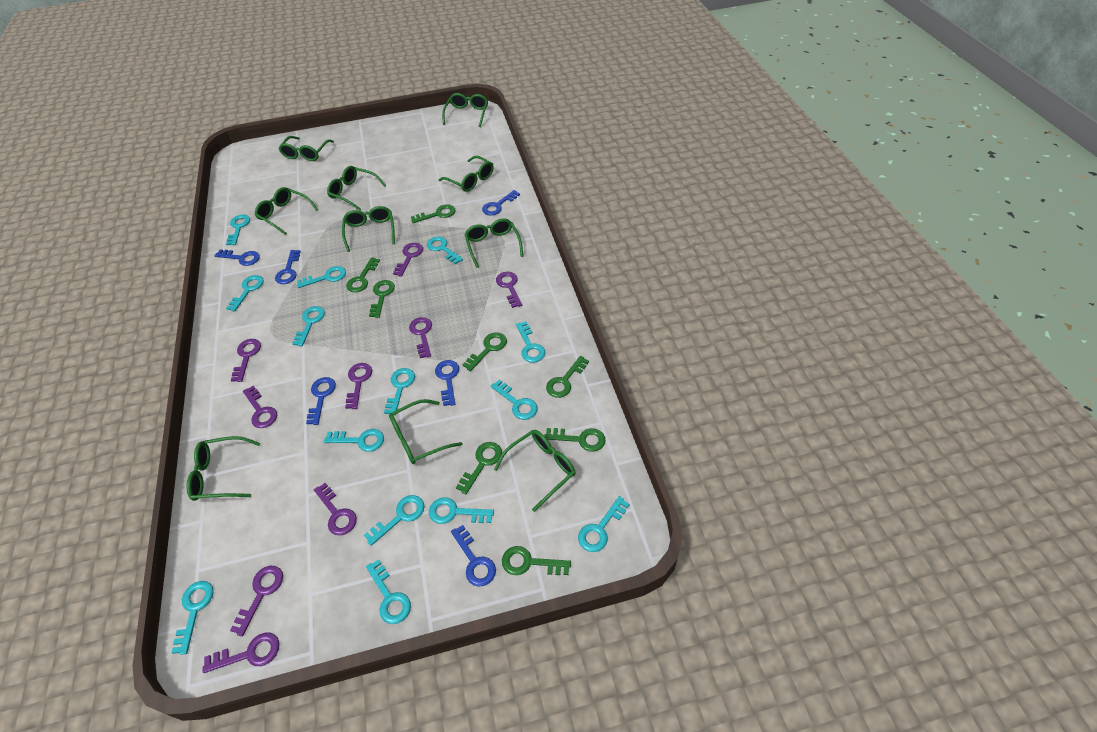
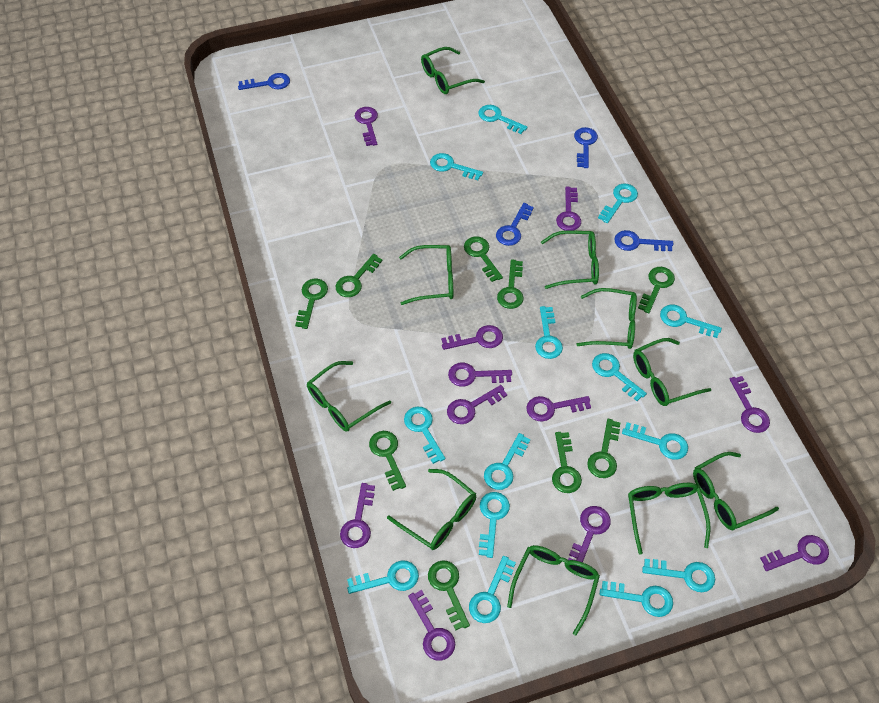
blue key: [214,249,260,266] [275,250,301,284] [306,377,336,425] [435,360,459,406] [451,525,496,587] [482,190,520,216] = 6 -> [238,73,290,90] [496,203,534,246] [574,127,598,168] [614,230,673,251] = 4
green key: [346,257,380,292] [369,280,395,318] [411,204,456,223] [456,442,502,495] [463,332,507,371] [502,546,571,575] [544,428,606,452] [546,356,589,398] = 8 -> [295,279,328,329] [336,254,382,297] [369,431,406,491] [428,560,470,630] [464,237,503,282] [497,259,524,309] [552,432,582,493] [587,419,620,478] [638,267,675,314] = 9
purple key: [203,632,280,673] [230,566,283,636] [231,339,261,382] [243,386,277,428] [314,483,357,535] [345,363,372,409] [393,243,423,277] [409,317,432,358] [496,272,522,308] = 9 -> [340,483,375,548] [355,107,378,146] [408,590,455,660] [441,325,503,350] [447,385,507,424] [448,362,512,387] [526,396,591,421] [556,187,581,231] [568,506,611,562] [730,376,770,433] [760,535,829,571] = 11

